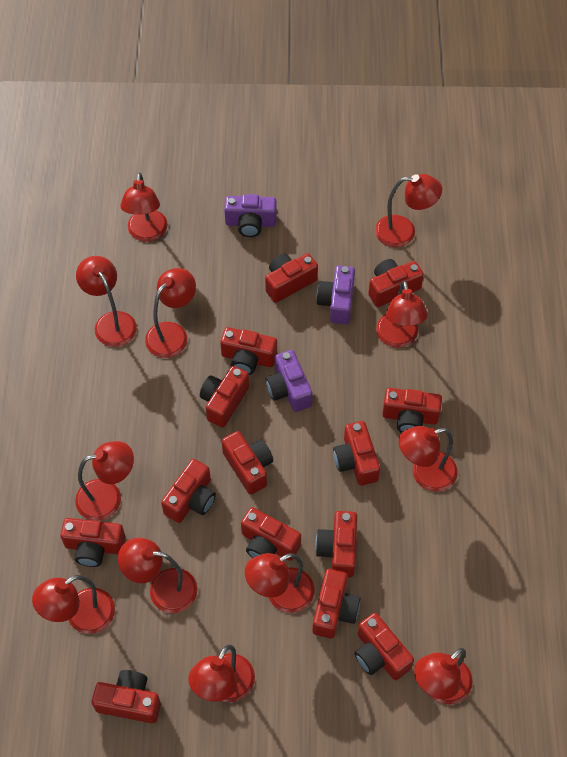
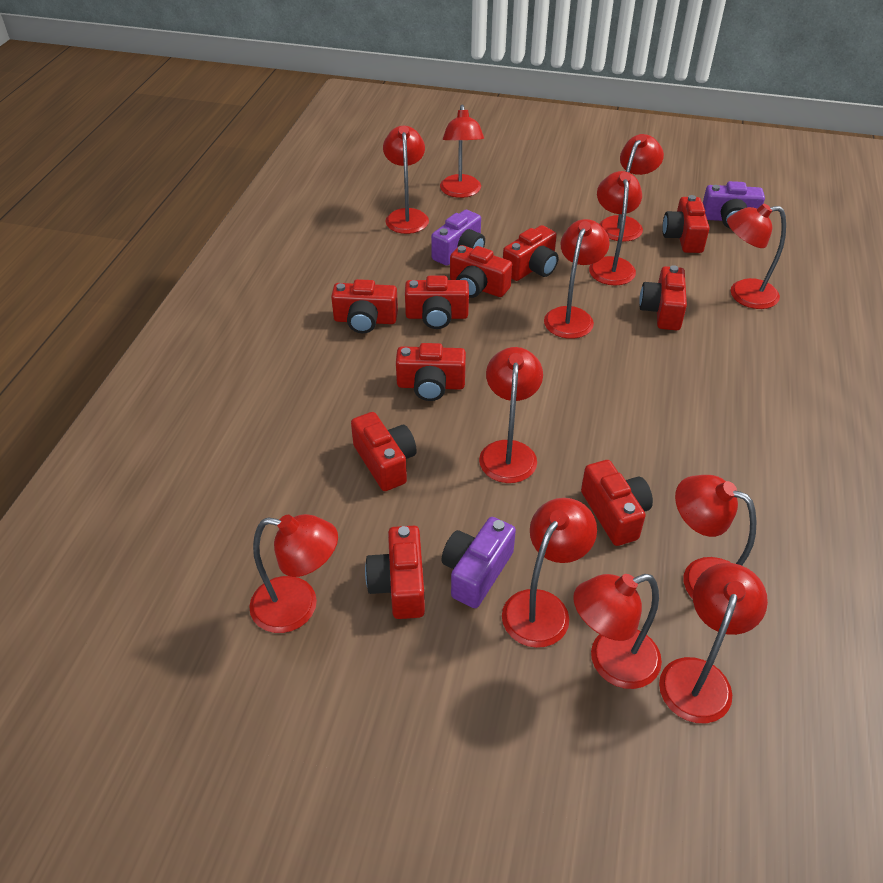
red camera: [60,518,126,567] [92,670,161,723] [161,459,216,523] [200,366,249,428] [220,327,277,375] [222,431,273,494] [241,507,301,561] [265,253,318,303] [312,569,360,639] [315,511,357,578] [333,421,380,486] [354,613,414,680] [368,259,424,307] [382,388,442,433] = 14 -> [331,279,398,333] [351,412,417,491] [365,526,425,619] [396,343,466,401] [405,276,469,329] [450,245,512,298] [503,225,558,281] [581,460,653,546] [639,265,687,330] [662,195,710,253] = 10

